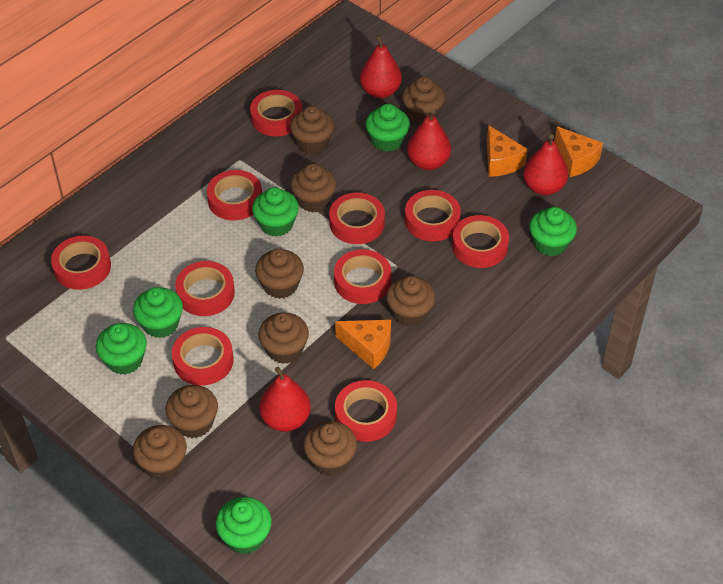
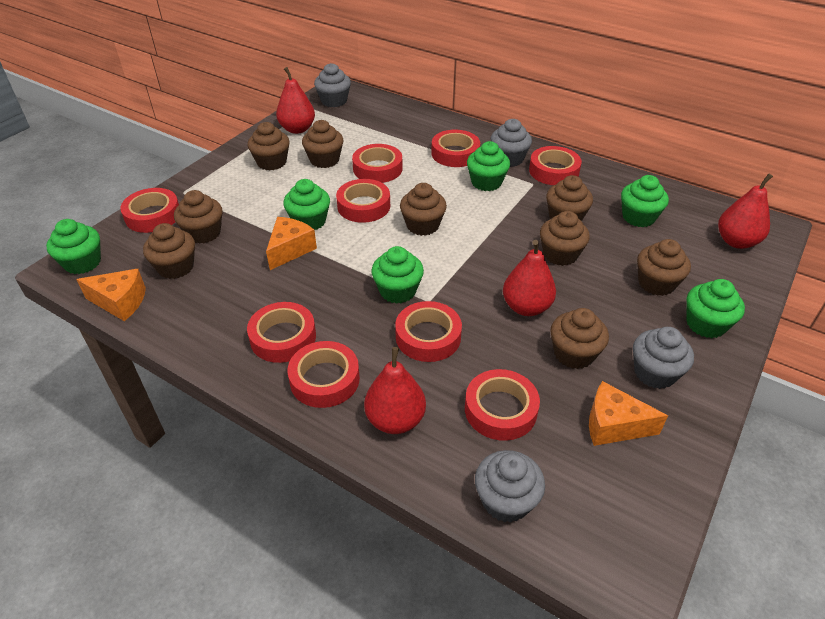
grey cupcake: none = 0 -> [314,63,351,107] [475,450,545,523] [491,119,532,167] [633,327,694,389] = 4
red tape: [51,236,111,290] [172,327,234,386] [175,261,235,316] [207,170,262,220] [250,90,302,136] [329,193,385,244] [334,249,392,304] [335,380,397,442] [405,190,461,241] [452,215,509,268] = 10 -> [120,188,179,233] [247,302,316,363] [288,341,360,408] [336,179,390,223] [352,144,402,183] [395,301,462,362] [431,130,480,167] [465,369,540,441] [529,146,582,185] = 9

